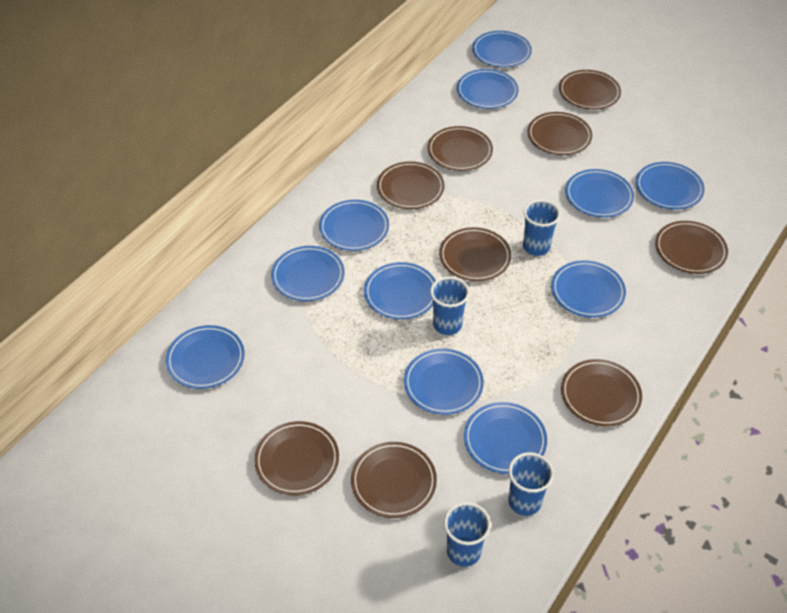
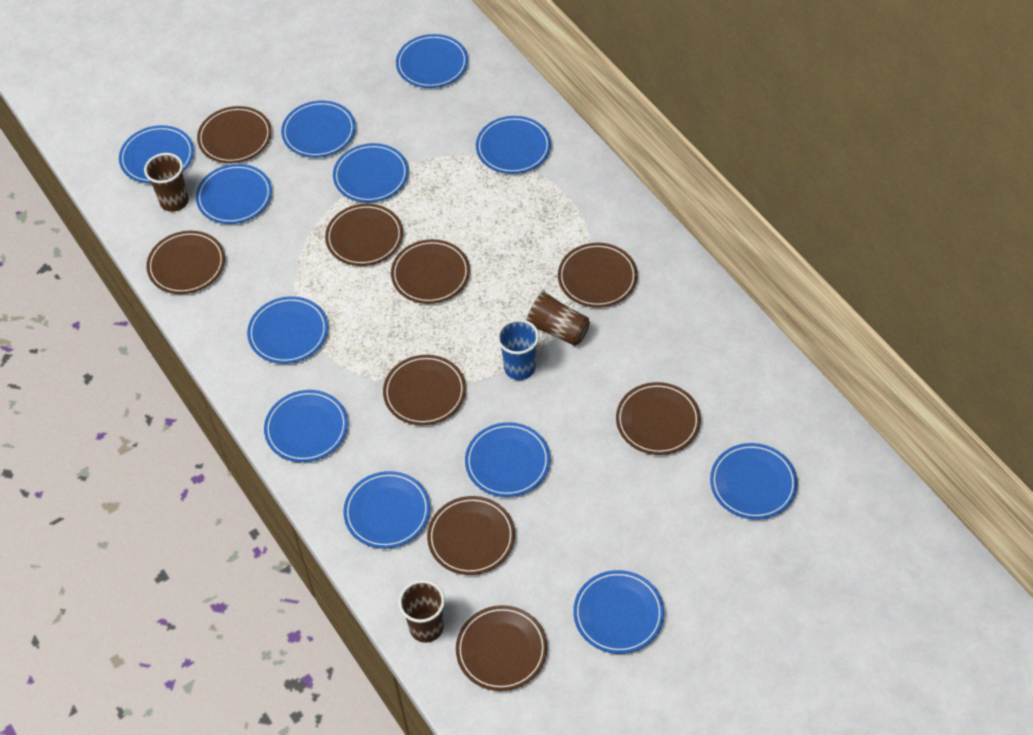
blue cup: [430,277,470,335] [444,502,491,567] [508,452,554,516] [523,200,560,256] = 4 -> [497,319,539,380] = 1
blue plate: [166,325,245,389] [271,246,344,301] [319,200,389,251] [364,262,436,320] [404,349,484,415] [457,69,519,109] [464,402,547,474] [472,31,532,67] [551,260,626,318] [565,169,634,218] [636,162,705,210] = 11 -> [119,125,194,184] [196,164,272,224] [247,296,328,364] [264,390,348,462] [281,101,356,158] [333,143,409,203] [343,471,430,549] [396,34,468,88] [465,422,550,497] [476,116,551,174] [573,570,664,654] [710,443,798,520] = 12
brown cup: none = 0 -> [144,153,189,212] [398,580,445,643] [524,290,590,346] = 3

